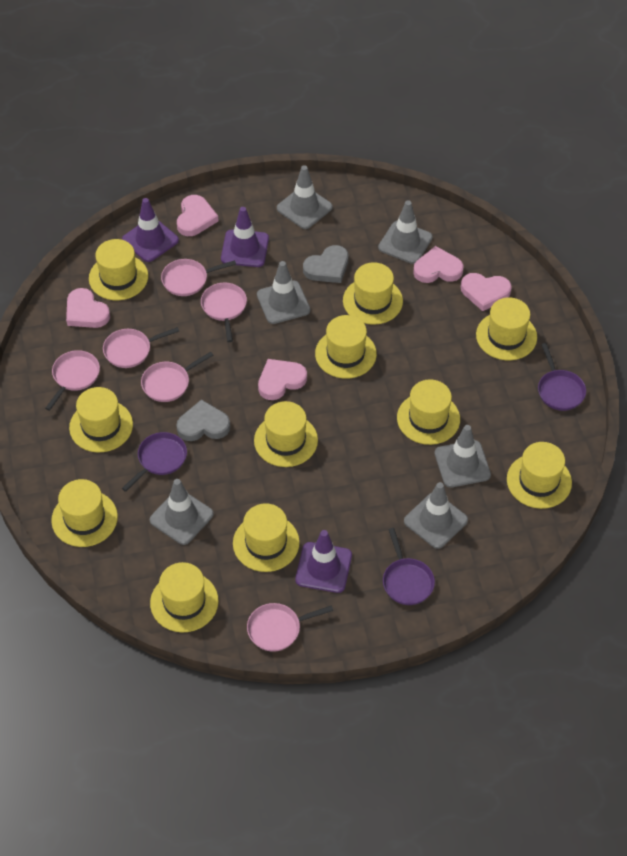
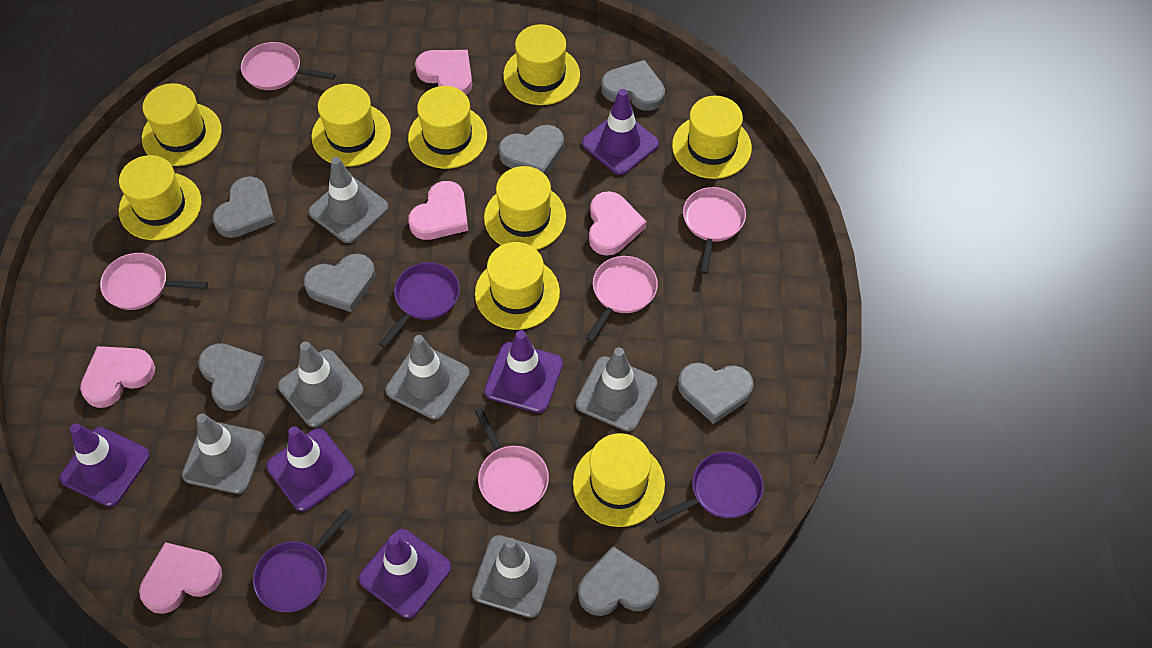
grey heart: [176,399,230,441] [303,245,348,283] = 2 -> [198,343,265,411] [212,176,275,238] [304,254,375,312] [499,125,564,175] [578,546,659,616] [601,60,665,111] [678,363,754,424] = 7
pink pan: [45,350,100,411] [103,327,179,368] [141,352,214,402] [161,259,236,296] [201,283,247,342] [247,603,333,652] = 6 -> [100,253,208,310] [241,42,336,90] [474,408,549,512] [586,256,658,342] [683,187,746,274] = 5
purple traffic cone: [122,198,179,262] [221,207,269,267] [295,530,352,593] = 3 -> [60,423,150,507] [266,426,355,512] [359,529,451,618] [484,330,563,413] [582,89,659,175] = 5
yellow hat: [51,479,118,547] [69,387,133,452] [89,239,148,300] [150,562,219,632] [233,503,300,572] [254,401,318,467] [315,315,377,379] [343,262,403,325] [397,379,460,445] [476,297,537,360] [507,442,572,509] = 11 -> [119,155,202,240] [142,83,222,166] [311,84,391,166] [408,86,487,169] [475,242,560,330] [484,166,566,250] [503,24,580,105] [573,433,665,527] [672,96,752,179] = 9

